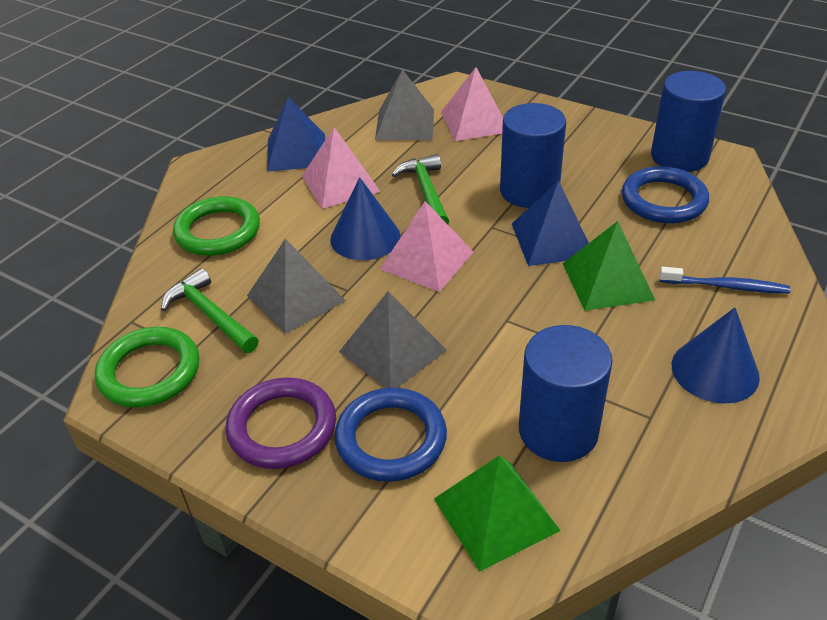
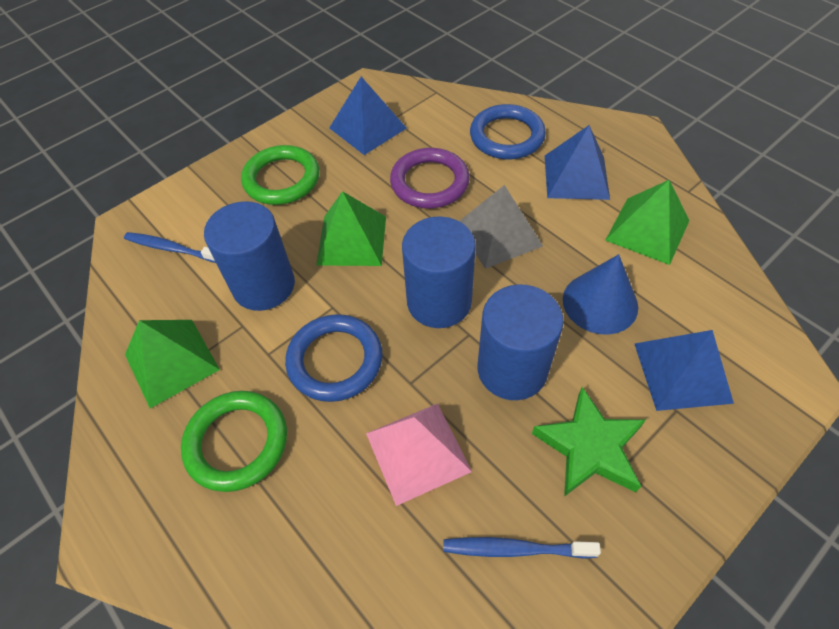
blue cone: [330,177,401,260] [672,307,760,404] = 2 -> [563,254,638,335] = 1
blue pyramid: [267,97,325,172] [512,180,589,266] = 2 -> [329,77,407,155] [545,125,610,200] [635,330,734,411] = 3
blue toothbrush: [660,267,790,294] = 1 -> [124,232,216,263] [443,537,601,559] = 2
green hammer: [161,268,259,353] [392,154,449,224] = 2 -> none = 0
green pyramid: [434,455,561,572] [563,221,655,311] = 2 -> [125,320,220,408] [316,191,386,266] [605,180,689,265] = 3
green star: none = 0 -> [532,387,646,497] = 1
grey pyramid: [247,239,346,334] [339,291,447,388] [375,69,434,140] = 3 -> [459,185,543,269] = 1
pink pyramid: [302,127,381,209] [380,201,474,292] [441,67,503,141] = 3 -> [366,403,472,506] = 1

